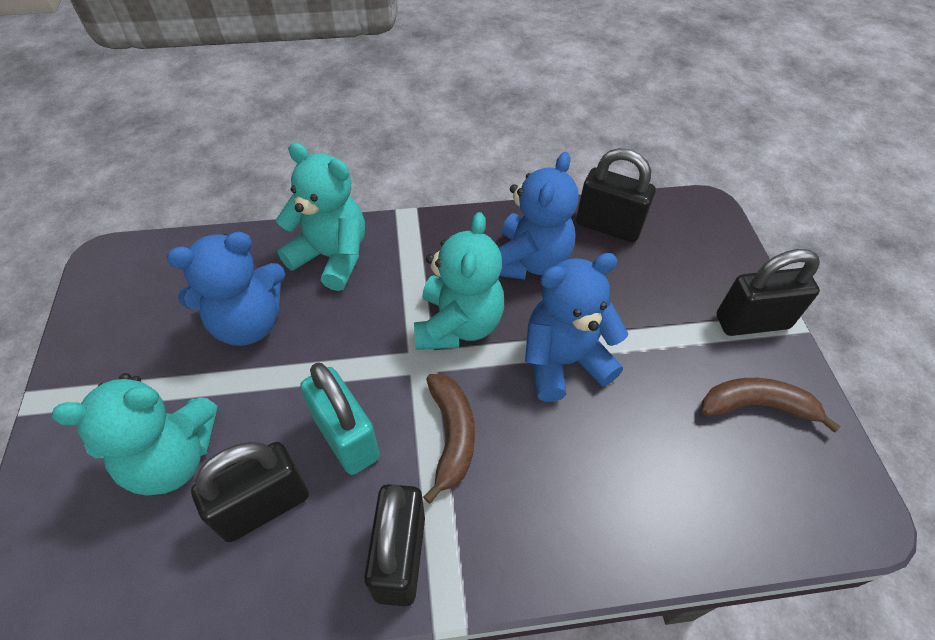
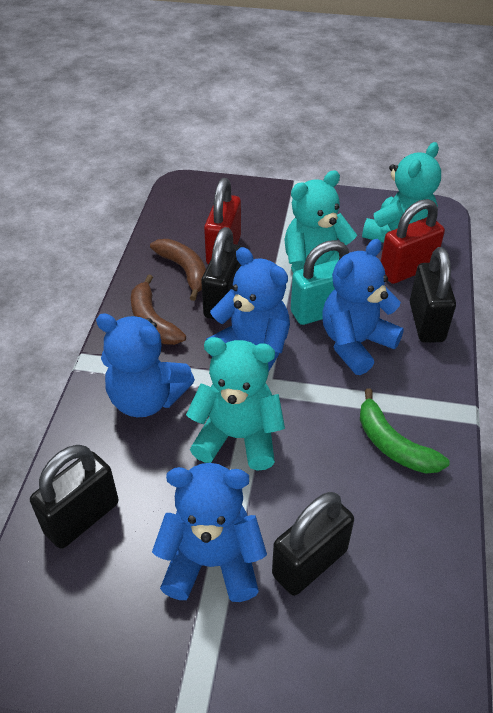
blue teddy bear: [167,232,285,346] [499,152,579,280] [525,253,628,402] = 3 -> [96,313,195,417] [152,463,267,602] [206,247,290,371] [323,239,404,375] = 4
green banana: none = 0 -> [360,388,450,474] = 1
red padlock: none = 0 -> [204,178,241,264] [381,199,445,284] = 2

